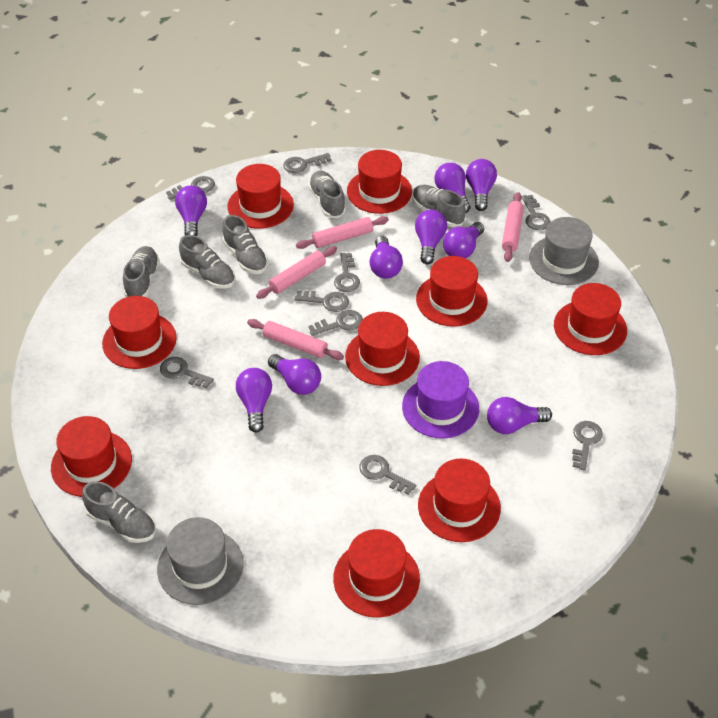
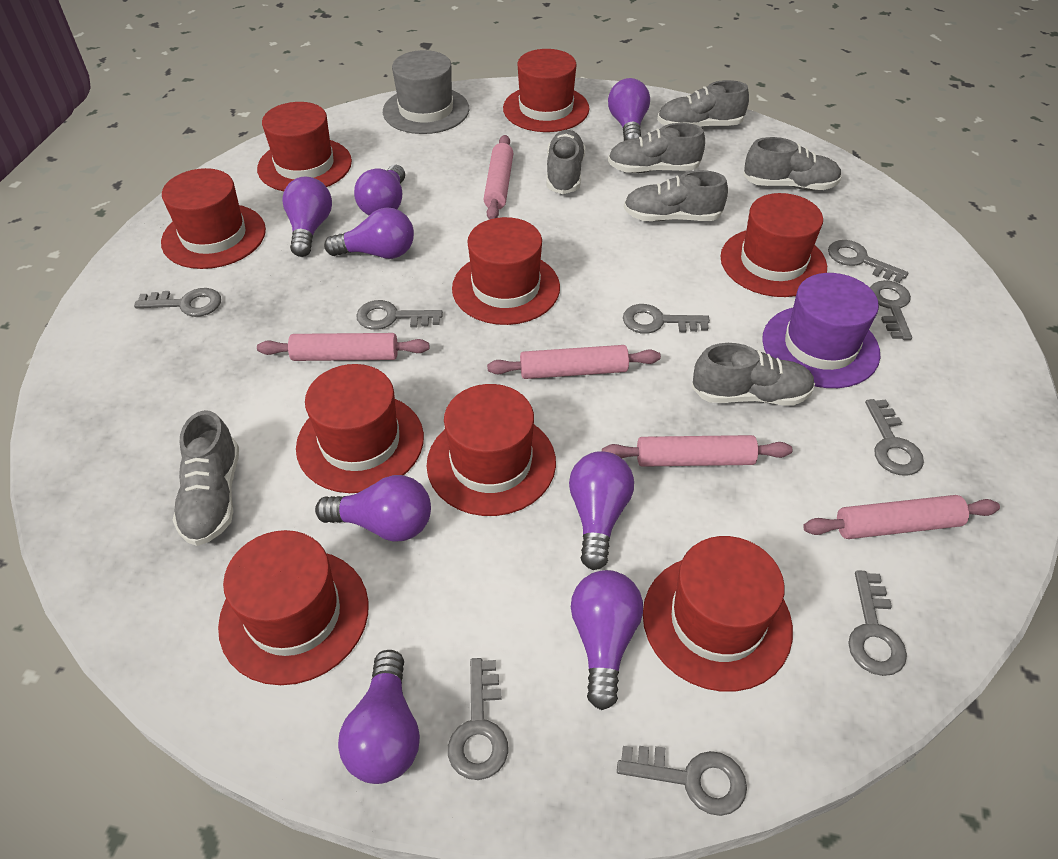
grey hat: [157,517,244,605] [529,217,599,285] = 2 -> [383,50,469,134] = 1
grey shoe: [82,481,156,543] [123,246,160,297] [179,235,235,289] [222,215,268,274] [308,171,346,218] [412,185,466,227] = 6 -> [173,410,239,546] [546,130,586,194] [608,123,705,173] [624,170,728,221] [657,80,749,127] [692,343,815,406] [743,137,842,190] = 7
pink rolling pin: [247,319,344,360] [256,246,337,299] [296,216,389,249] [502,192,524,262] = 4 -> [257,333,429,361] [483,135,513,220] [487,345,661,379] [602,435,792,467] [803,495,1000,539] = 5
purple light bulb: [175,185,207,236] [236,368,272,433] [268,354,321,395] [370,236,403,279] [415,209,447,264] [435,163,470,213] [443,222,484,258] [466,159,497,211] [487,397,552,434] = 9 -> [282,177,332,257] [315,475,431,542] [324,207,414,259] [338,650,420,784] [354,165,405,216] [569,451,634,570] [571,570,643,710] [608,78,650,141] = 8

